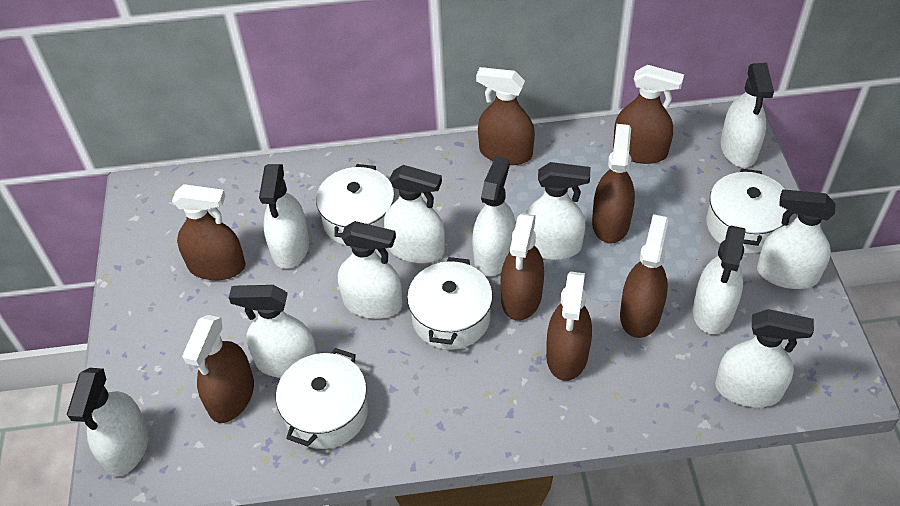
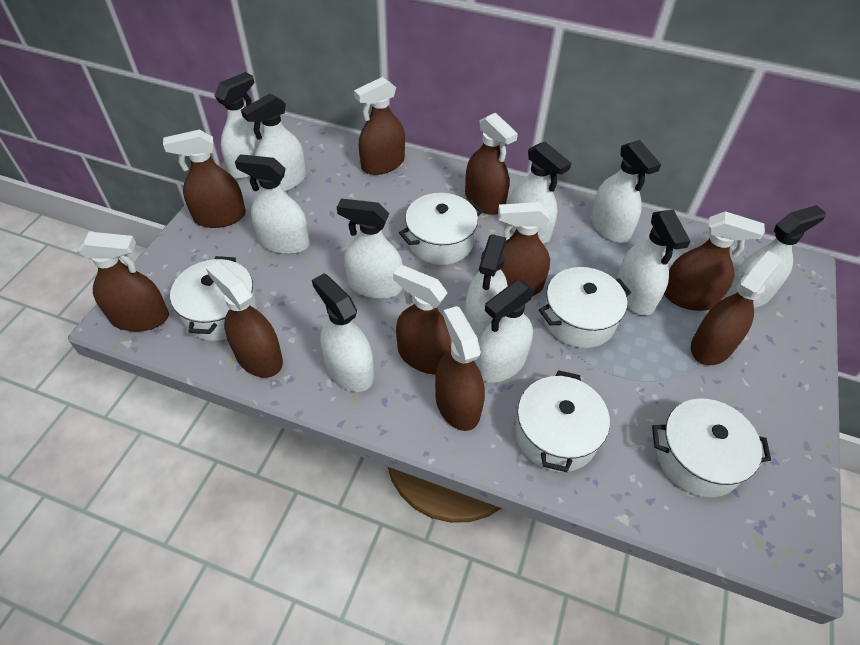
brown spray bottle: [172,184,245,280] [182,315,254,423] [476,67,535,165] [501,213,544,321] [546,272,592,381] [592,124,635,243] [613,65,684,164] [620,214,668,338] = 8 -> [77,232,169,332] [163,130,246,228] [206,261,283,378] [354,77,405,175] [393,265,451,374] [435,306,485,431] [465,113,518,215] [498,202,550,296] [664,211,765,311] [691,251,781,365] = 10
white pot: [276,348,368,449] [316,164,394,245] [407,257,493,350] [706,169,787,254] = 4 -> [170,256,257,341] [399,193,483,265] [515,370,610,472] [539,267,631,348] [652,398,771,497] = 5

